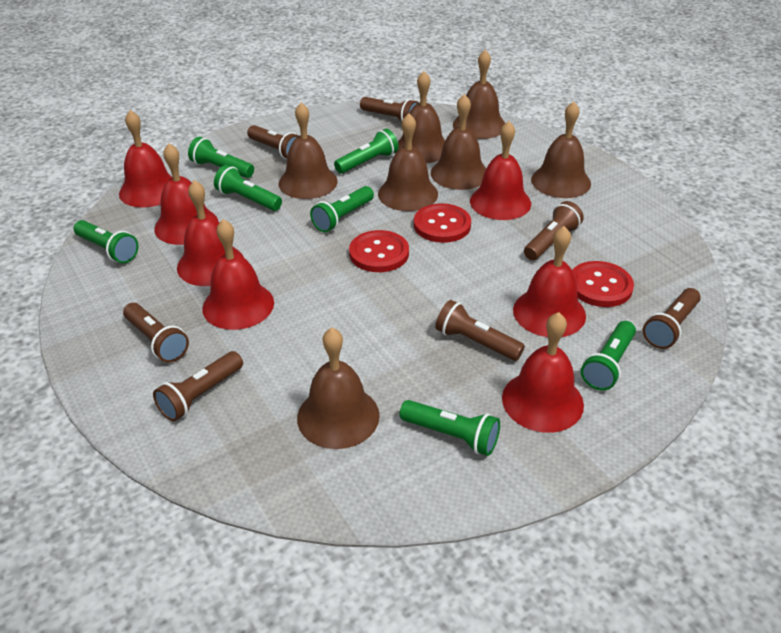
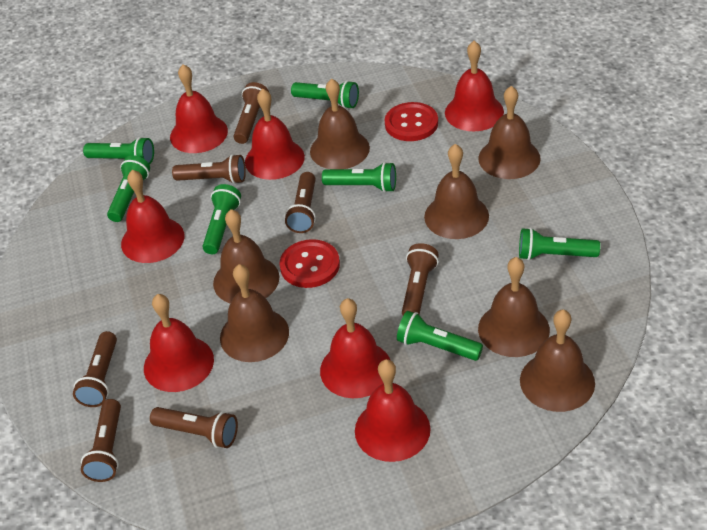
red button: [349,230,409,272] [414,203,471,243] [572,261,634,307] = 3 -> [279,239,340,288] [385,102,438,141] = 2

